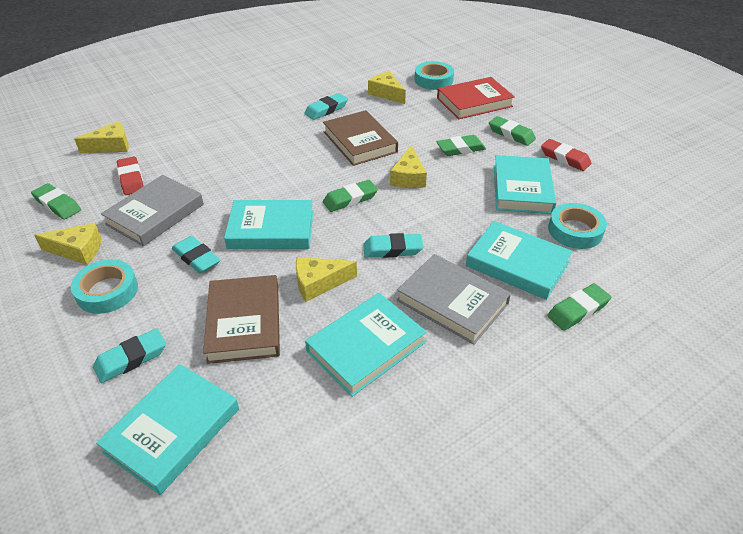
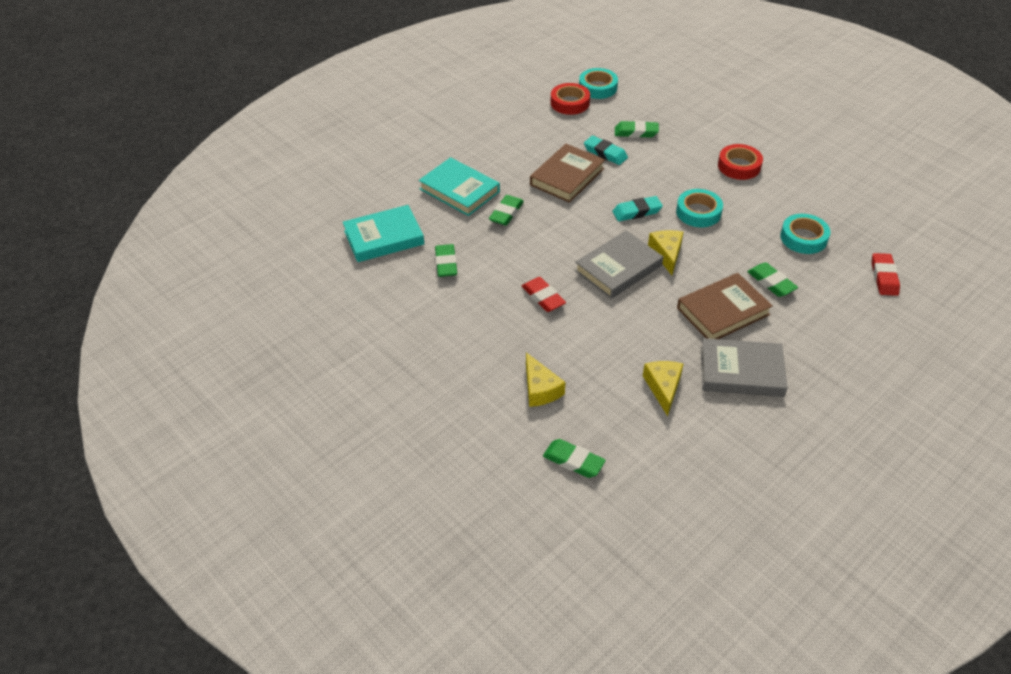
red book: [437,77,515,119] = 1 -> none = 0
red tape: none = 0 -> [551,83,590,115] [718,144,763,180] = 2
turquoise book: [96,364,239,495] [224,200,313,249] [305,293,427,397] [466,221,573,300] [494,155,556,214] = 5 -> [343,205,424,262] [419,157,500,216] = 2
turquoise eraser: [93,328,166,383] [172,236,220,274] [304,93,348,120] [363,233,424,258] = 4 -> [584,136,628,165] [612,196,663,221] = 2
yellow cheese: [34,223,101,265] [74,121,129,153] [296,257,357,302] [368,71,406,104] [390,145,427,188] = 5 -> [526,352,565,407] [643,361,683,416] [648,230,683,275] = 3

